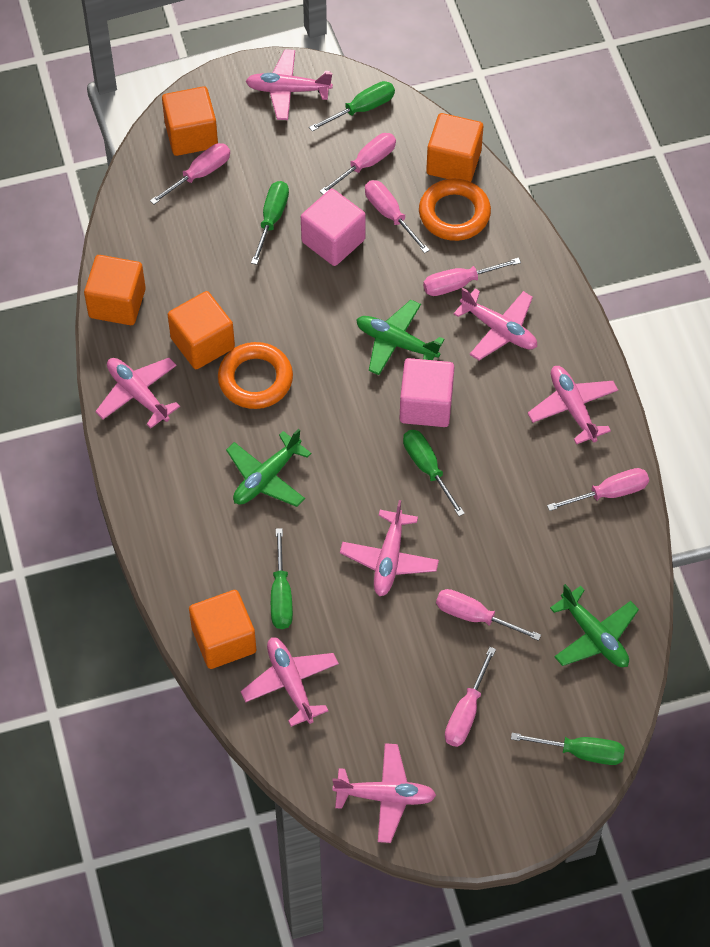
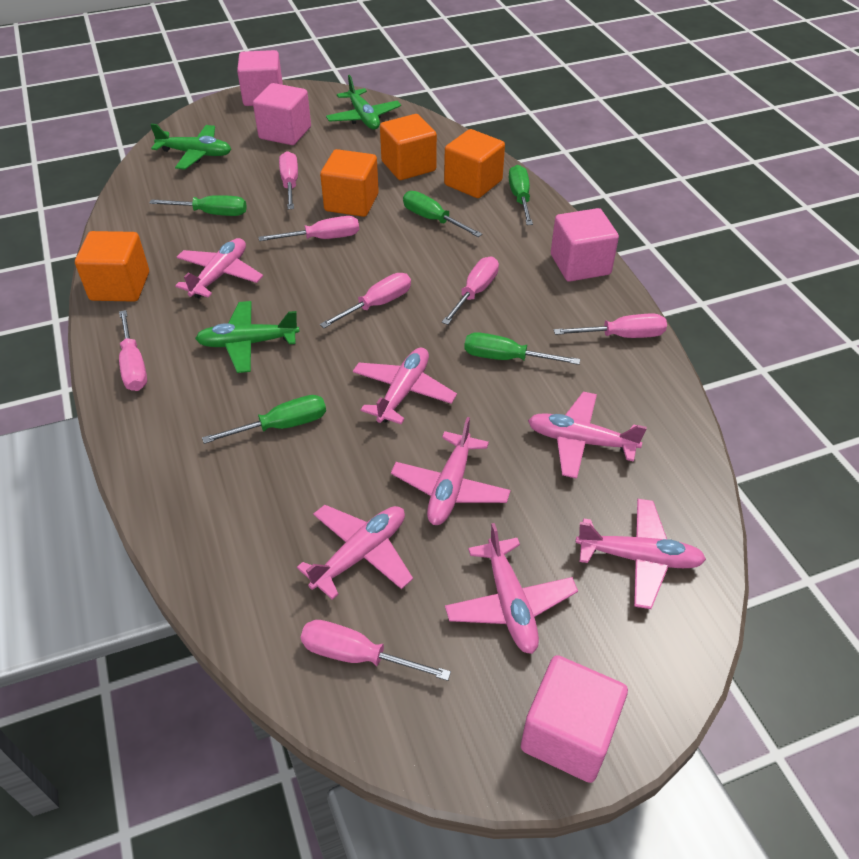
orange cube: [84,255,146,325] [162,86,218,156] [168,291,235,369] [189,590,256,669] [426,113,483,182] = 5 -> [75,231,149,302] [320,149,379,217] [380,114,437,180] [444,129,505,198] = 4
orange ring: [218,342,293,409] [419,179,491,241] = 2 -> none = 0
pink cube: [301,189,366,266] [400,358,454,427] = 2 -> [237,50,283,106] [253,83,311,145] [521,655,628,783] [551,208,619,282] = 4

